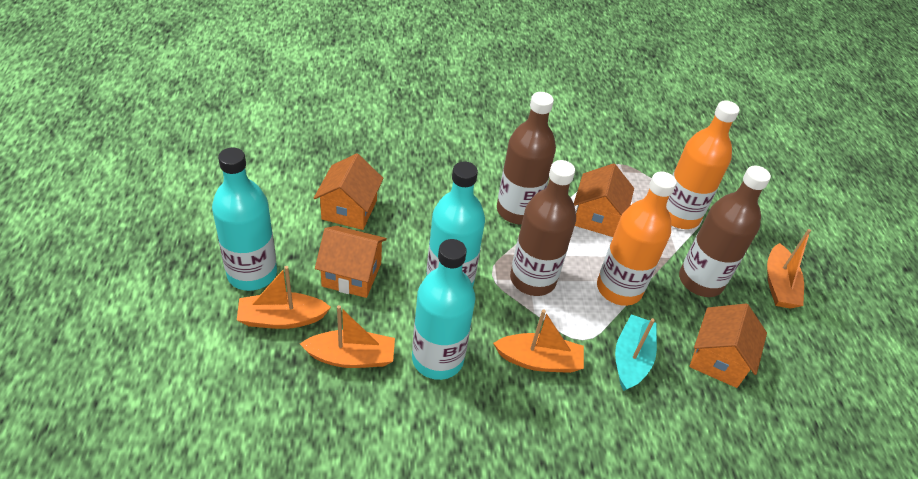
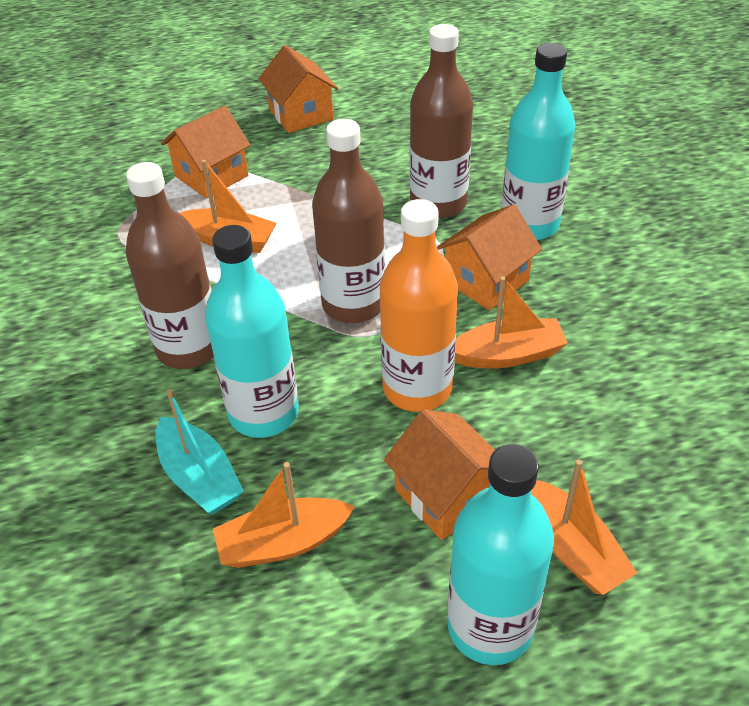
orange bottle: [597,172,677,306] [666,101,740,229] = 2 -> [380,199,458,412] = 1

